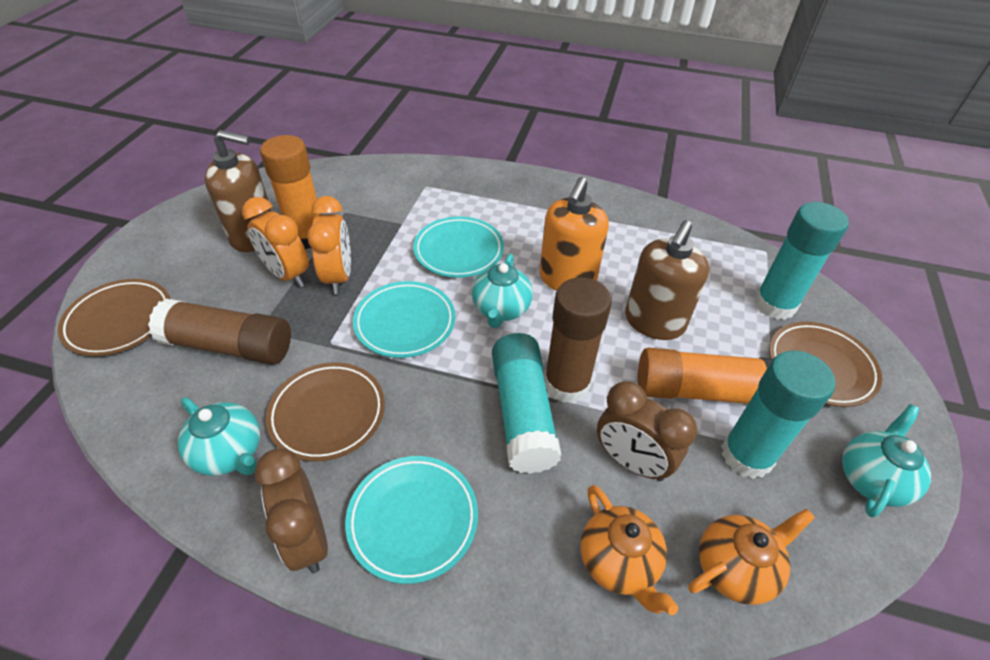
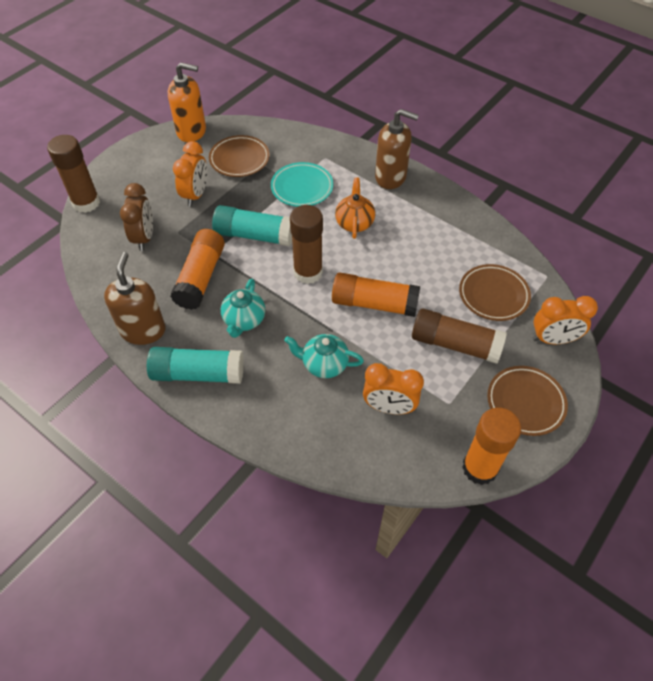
brown clock: [254,449,328,573] [597,381,697,481] = 2 -> [120,183,153,251] = 1
brown glue stick: [148,298,291,365] [544,277,612,403] = 2 -> [47,135,100,213] [290,205,323,284] [412,308,507,364] = 3
orange clock: [242,197,309,287] [307,196,351,294] = 2 -> [173,141,207,207] [363,363,424,415] [533,296,598,344] = 3
orange glue stick: [260,135,321,250] [638,348,773,404] = 2 -> [170,229,225,310] [332,273,420,317] [462,408,521,485] = 3
orange teapot: [580,485,678,615] [688,509,815,605] = 2 -> [335,177,375,239] = 1
turquoise glue stick: [492,333,562,474] [721,350,836,479] [754,202,849,320] = 3 -> [147,347,244,384] [212,205,292,246] = 2
turquoise plate: [345,456,478,584] [353,281,455,358] [413,216,504,278] = 3 -> [271,162,333,207] = 1
turquoise teapot: [178,398,260,476] [472,254,533,328] [842,404,931,518] = 3 -> [221,279,265,338] [284,334,364,378] = 2

